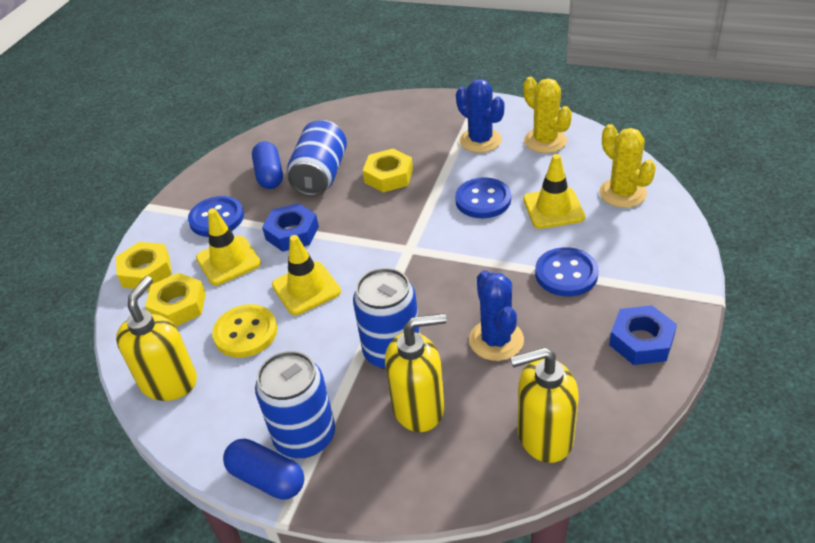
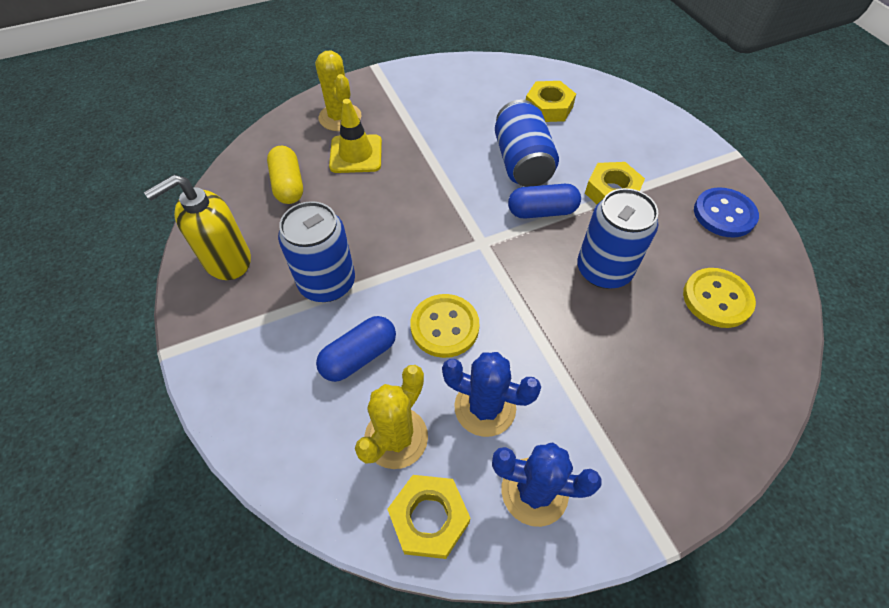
blue button: [188,196,244,237] [455,177,511,218] [535,247,599,296] = 3 -> [694,187,759,238] = 1
blue nut: [262,203,319,252] [609,305,677,365] = 2 -> none = 0
yellow button: [212,304,277,358] = 1 -> [410,294,480,358] [683,268,756,328] = 2
yellow capsule: none = 0 -> [267,146,303,204] = 1
yellow soap dispenser: [116,276,197,401] [385,313,446,432] [510,347,579,463] = 3 -> [144,175,251,280] = 1
yellow traffic cone: [196,208,261,286] [272,235,341,315] [523,154,585,229] = 3 -> [329,99,382,173] = 1

